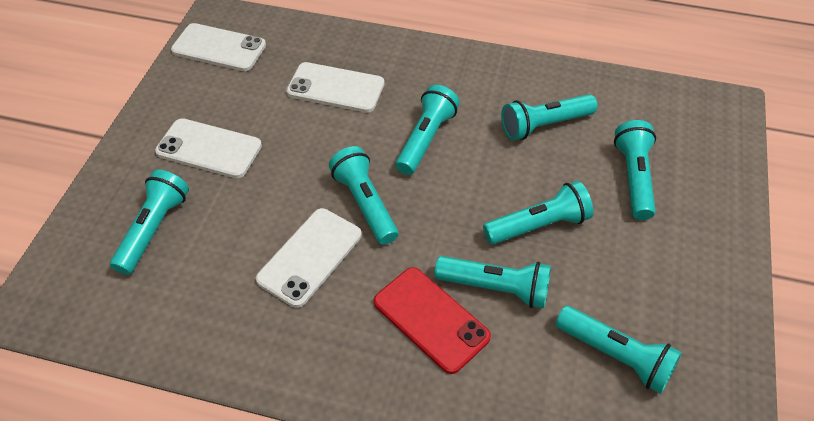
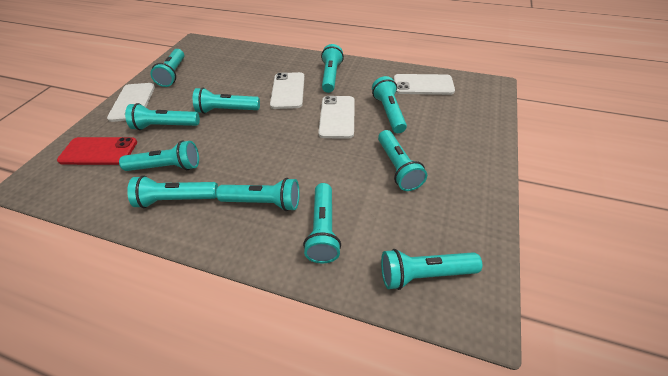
turquoise flashlight: [110,169,189,275] [329,146,398,245] [395,85,460,175] [434,256,551,308] [483,181,593,244] [501,94,598,140] [556,306,682,394] [614,120,656,220] = 8 -> [119,140,199,171] [125,103,200,130] [127,175,218,208] [150,49,184,87] [193,87,260,114] [216,178,300,211] [303,183,341,263] [321,44,344,93] [372,76,407,133] [378,130,427,191] [381,249,482,290] = 11

